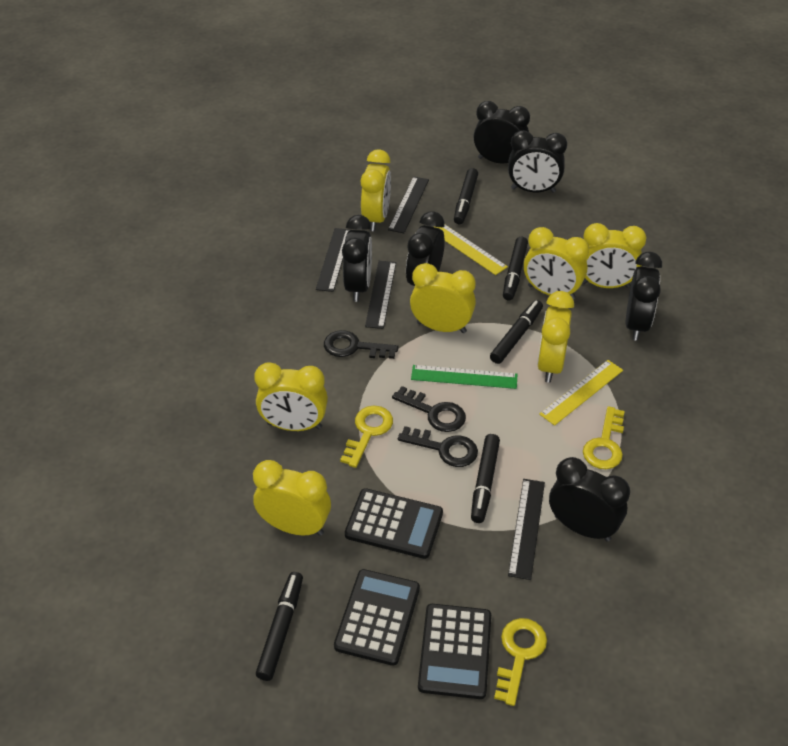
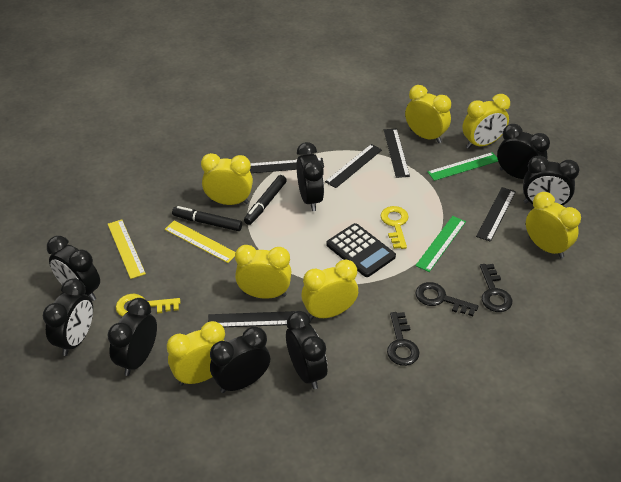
black calculator: [334,569,420,666] [345,488,443,559] [418,604,491,699] = 3 -> [326,223,396,277] = 1
black clock: [342,215,372,302] [406,211,445,286] [474,101,530,164] [508,130,567,193] [549,457,630,541] [626,252,662,341] = 6 -> [43,279,93,356] [47,236,100,301] [107,298,157,376] [210,326,270,393] [286,311,327,389] [297,142,324,211] [497,124,550,179] [523,155,579,206] = 8
black marker: [256,572,303,681] [454,168,478,224] [471,434,500,523] [490,300,543,364] [503,237,528,300] = 5 -> [172,206,242,231] [244,175,287,225] = 2
black ruler: [316,228,350,292] [365,261,396,329] [388,176,429,233] [508,479,545,580] = 4 -> [208,311,295,327] [249,158,324,173] [325,144,382,188] [384,129,410,178] [476,187,516,242] = 5
green ruler: [411,365,517,389] = 1 -> [415,216,466,272] [428,152,498,181] = 2
yellow key: [340,406,393,468] [494,618,547,706] [583,406,625,469] = 3 -> [116,294,180,317] [381,206,409,249] = 2

